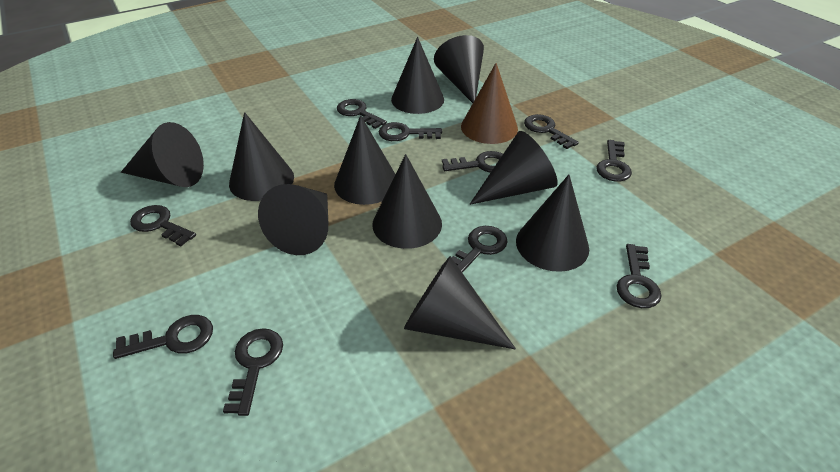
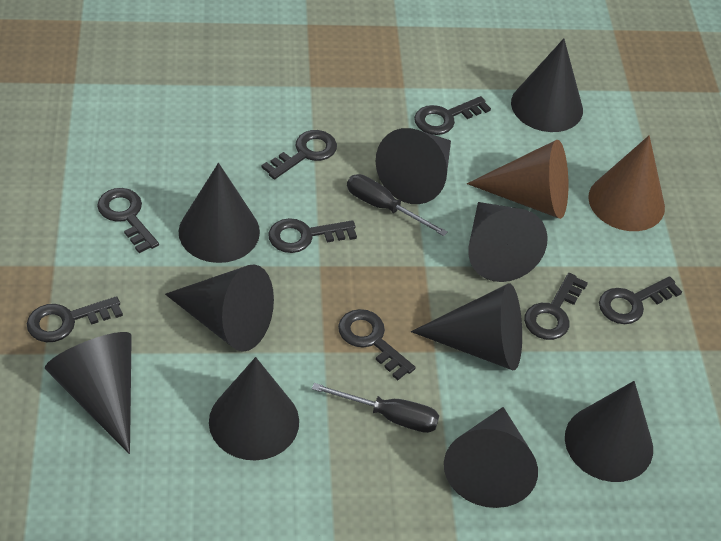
black key: [113,315,213,359] [130,205,196,246] [223,328,283,416] [337,99,387,129] [379,122,442,141] [442,151,503,172] [442,226,508,273] [524,114,579,149] [596,140,632,182] [617,244,662,308] = 10 -> [27,296,123,342] [97,188,159,253] [262,130,337,179] [268,218,357,253] [338,309,416,380] [414,96,491,135] [524,273,588,340] [599,277,682,324] = 8
black screwdriver: none = 0 -> [312,383,439,433] [347,174,448,236] = 2
brown cone: [461,63,518,144] = 1 -> [467,140,568,219] [588,135,665,231] = 2

